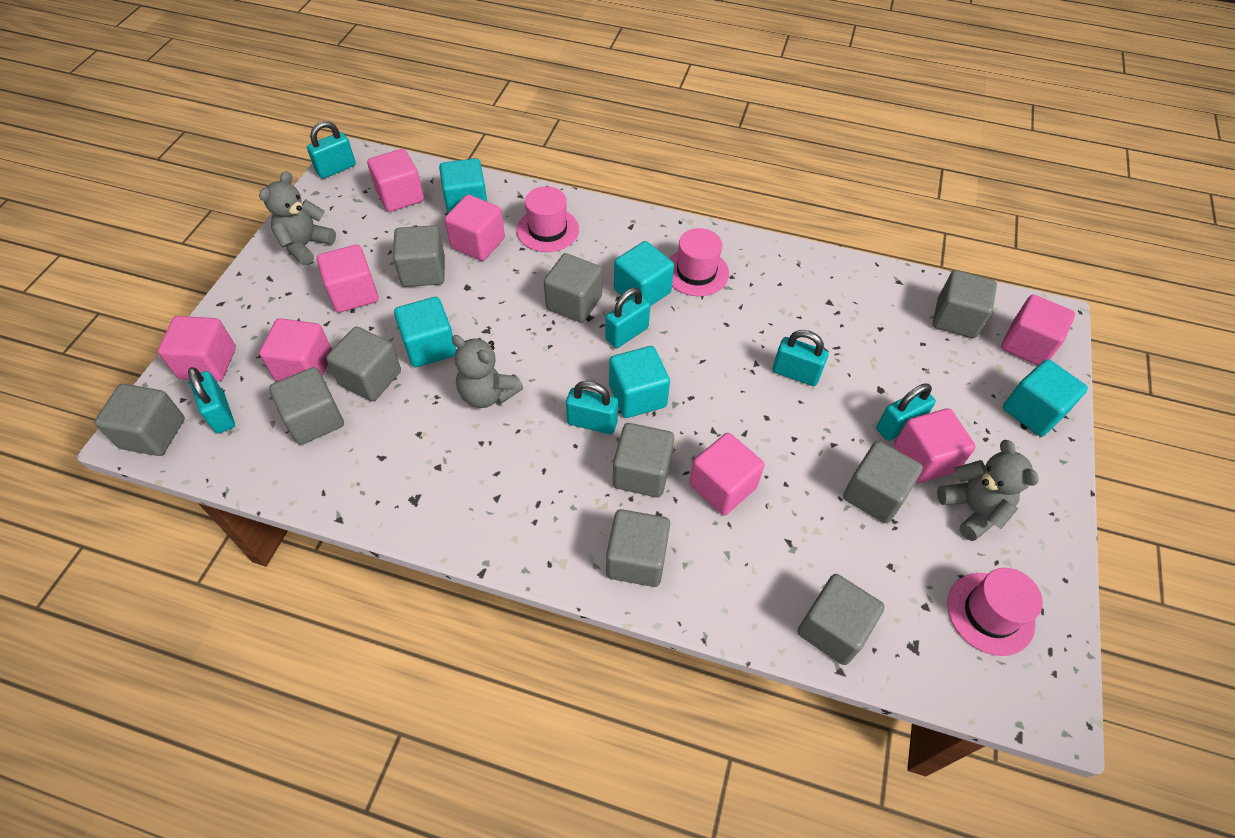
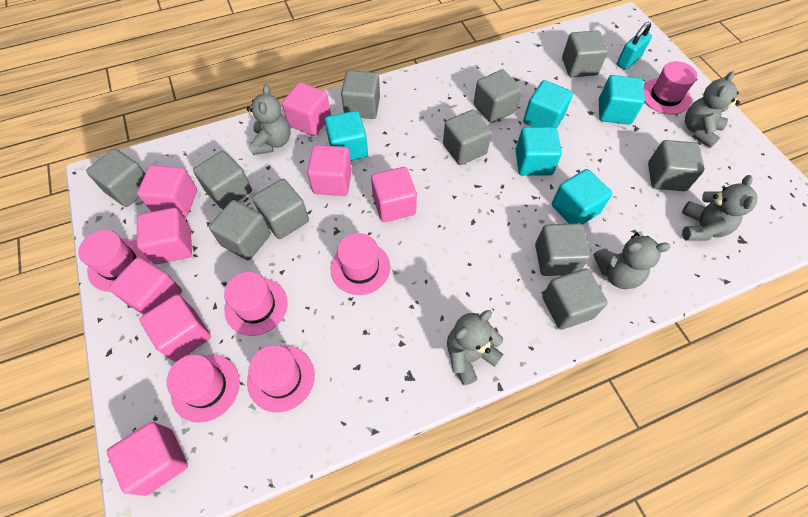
grey cube: [94,384,185,456] [269,367,344,445] [326,327,401,401] [393,225,445,287] [544,253,602,323] [606,509,670,587] [613,423,674,498] [798,574,885,665] [843,441,923,523] [933,270,997,338] = 10 -> [86,148,145,207] [193,151,252,209] [209,200,271,260] [252,179,309,239] [341,70,380,119] [443,110,492,165] [473,69,522,123] [535,223,590,276] [542,268,608,330] [562,30,608,77] [648,140,704,191] = 11
grey teddy bear: [259,171,336,265] [452,335,523,408] [937,440,1038,541] = 3 -> [247,85,291,155] [447,310,503,386] [594,233,671,289] [682,175,758,241] [685,71,740,148] = 5
pink hat: [517,186,579,252] [669,228,729,296] [947,568,1043,656] = 3 -> [78,230,149,292] [167,355,240,423] [224,272,288,336] [247,345,315,413] [331,233,390,295] [643,61,697,114] = 6
turquoise padlock: [188,367,235,434] [307,121,356,179] [566,381,618,434] [605,288,650,348] [773,330,828,386] [876,383,936,441] = 6 -> [617,22,652,70] = 1

